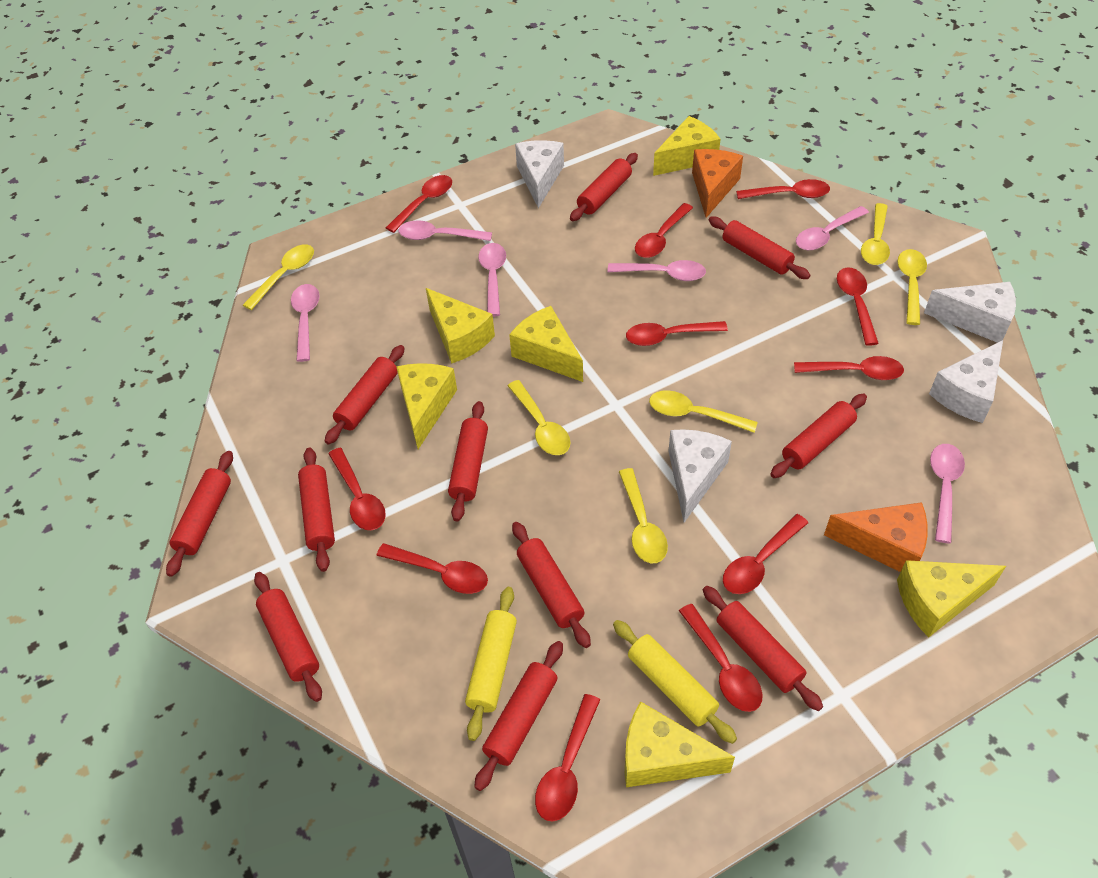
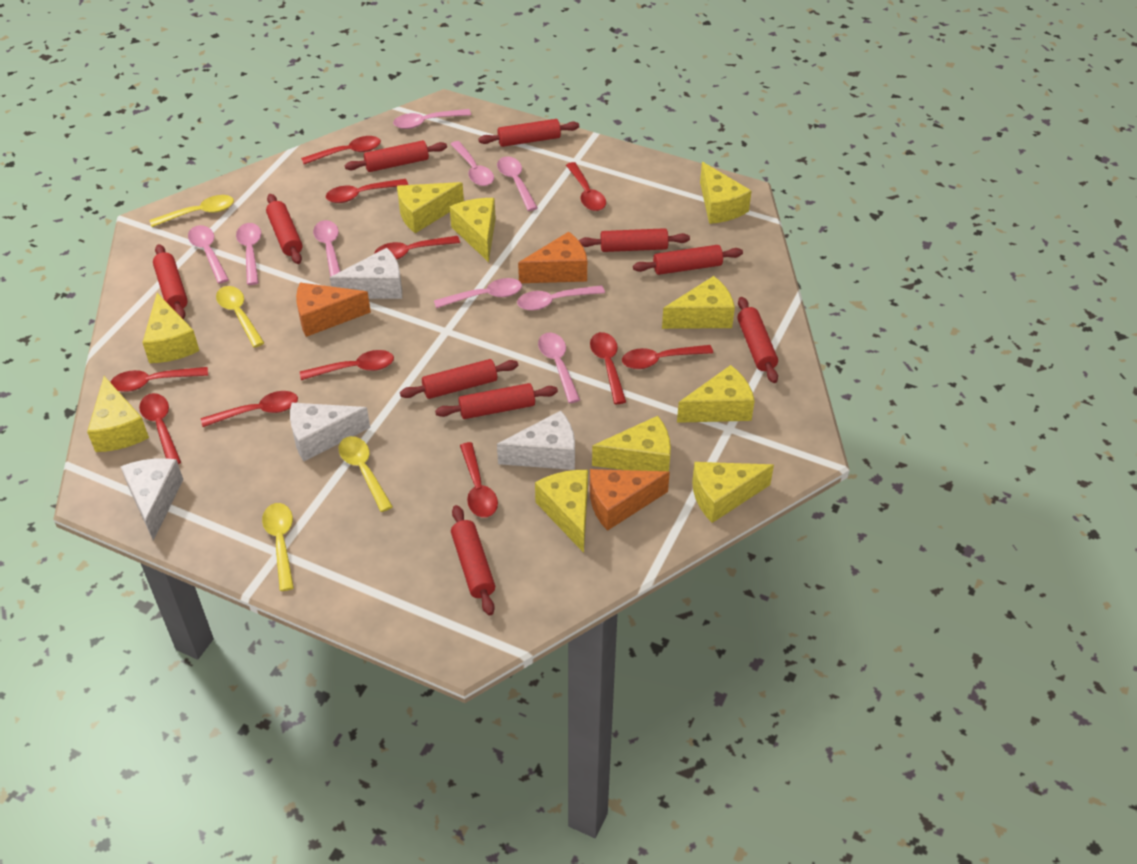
orange cheese: [692,149,743,218] [824,502,928,572] = 2 -> [296,283,371,337] [518,232,587,283] [590,469,670,531] = 3
pink spoon: [291,284,320,362] [399,220,492,241] [478,243,506,317] [607,260,706,281] [796,206,869,250] [930,444,965,543] = 6 -> [188,225,229,284] [236,223,261,285] [313,220,340,277] [393,109,471,129] [434,278,522,308] [450,141,494,186] [497,156,538,211] [517,285,605,311] [538,333,580,403] = 9
red rolling pin: [166,451,233,577] [254,572,322,702] [298,448,335,572] [325,345,404,445] [448,401,488,521] [474,641,563,791] [512,522,591,648] [570,153,638,221] [703,586,823,711] [709,216,810,279] [770,394,867,478] = 11 -> [153,244,188,320] [266,194,302,264] [345,140,447,172] [400,359,518,399] [435,383,558,419] [451,505,495,615] [478,119,579,147] [579,228,690,252] [633,245,743,275] [737,297,778,383] = 10
yellow cheese: [396,363,457,449] [426,288,495,364] [509,306,583,382] [625,701,735,787] [653,116,721,176] [897,560,1006,638] = 6 -> [87,376,149,452] [142,293,199,363] [397,182,464,233] [450,198,496,262] [535,470,588,553] [592,416,671,472] [662,276,735,329] [677,365,755,423] [692,462,774,523] [700,162,752,224] = 10
yellow rolling pin: [465,587,517,741] [613,620,737,744] = 2 -> none = 0
yellow spoon: [243,244,314,310] [507,380,571,455] [619,468,668,563] [649,390,758,433] [861,203,890,265] [897,249,927,325] = 6 -> [149,195,234,227] [216,286,264,348] [262,503,294,591] [339,436,393,512] = 4

